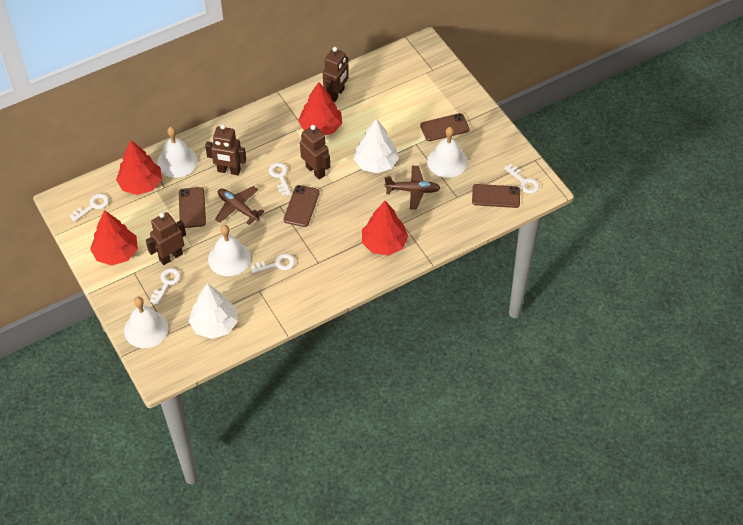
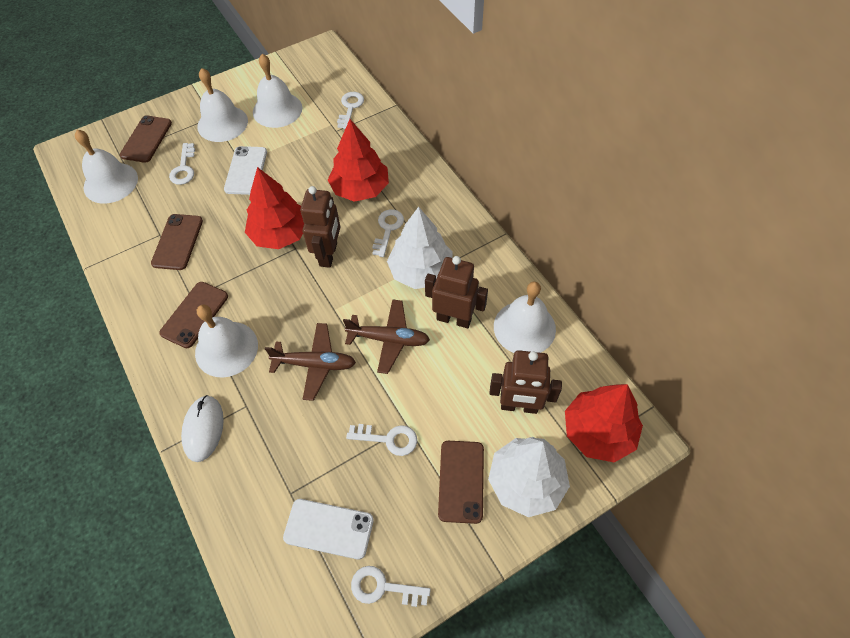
brown robot: [146,212,186,265] [205,124,246,175] [300,125,330,179] [323,47,349,102] = 4 -> [300,186,340,268] [425,256,488,328] [489,350,562,414] = 3
red tree: [90,210,138,266] [116,140,162,195] [298,82,342,135] [362,201,408,256] = 4 -> [245,167,304,249] [328,119,389,202] [565,384,643,463] = 3
white bell: [124,297,168,348] [157,127,198,178] [208,225,251,276] [427,127,468,178] = 4 -> [75,130,138,204] [195,305,258,378] [197,68,248,142] [253,54,302,128] [494,282,556,353] = 5
white mouse: none = 0 -> [181,395,224,462] = 1
white phone: none = 0 -> [224,146,267,195] [283,499,374,560] = 2

